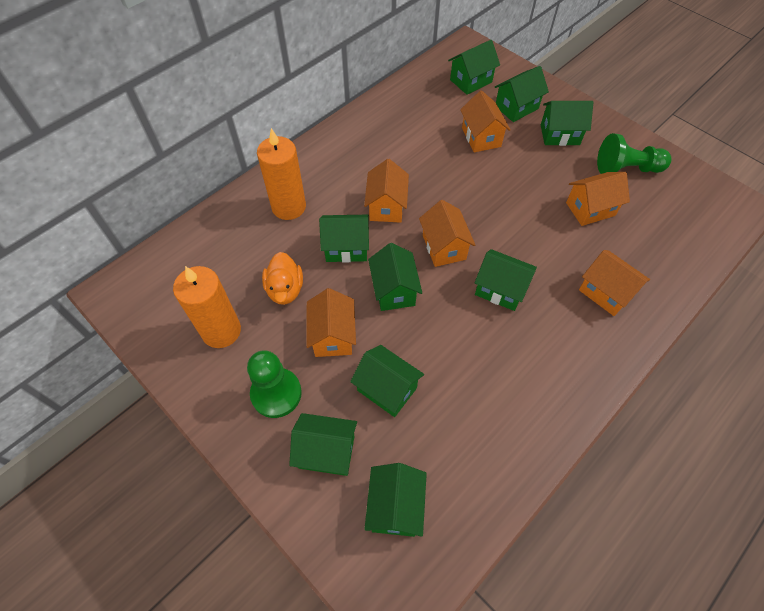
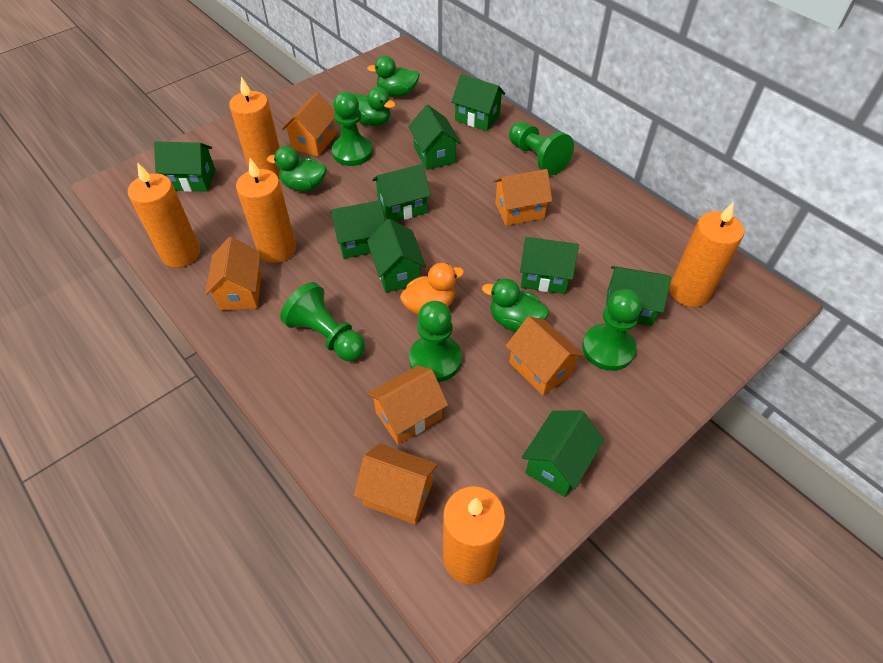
green duck: none = 0 -> [267,146,327,191] [352,87,396,126] [367,56,420,97] [482,279,549,332] = 4
green pawn: [247,350,302,418] [597,133,671,174] = 2 -> [280,282,365,361] [332,92,373,166] [409,301,462,382] [509,122,574,175] [582,289,642,371] = 5
orange candle: [173,266,241,348] [257,128,306,220] = 2 -> [128,162,200,268] [229,77,280,176] [236,158,296,263] [443,486,506,585] [669,203,744,307] = 5

